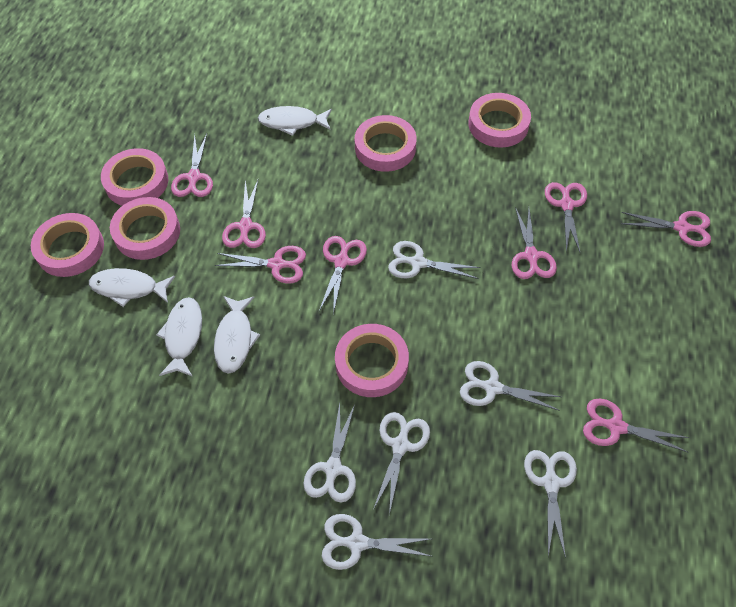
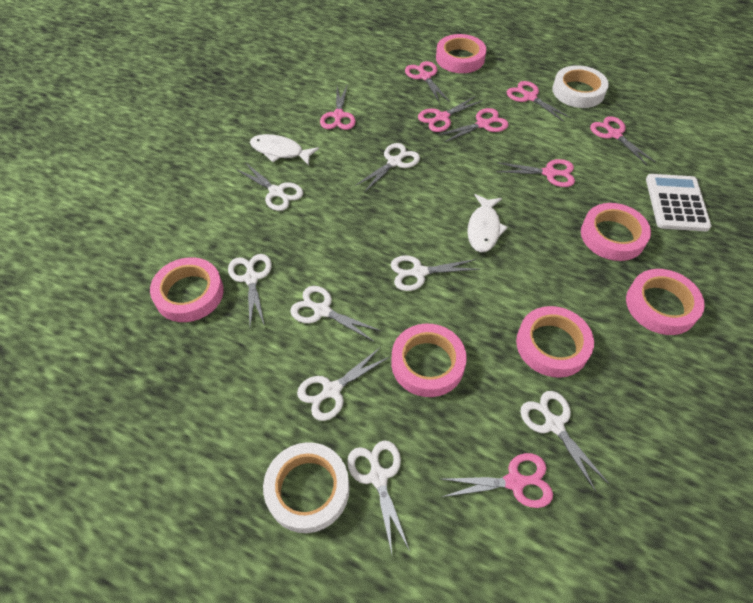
white calculator: none = 0 -> [646,174,711,231] = 1
white fish: [89,268,175,307] [156,297,202,377] [214,296,260,374] [258,106,332,136] = 4 -> [250,134,319,165] [467,194,508,252] = 2
white scissors: [303,403,356,502] [322,514,431,570] [373,412,430,515] [388,241,481,279] [460,361,561,411] [524,450,577,559] = 6 -> [228,254,272,326] [236,163,303,211] [290,286,381,342] [297,347,389,421] [347,440,410,554] [355,143,420,192] [391,255,480,291] [520,391,609,492] = 8
white tape: none = 0 -> [263,442,350,533] [552,65,609,108] = 2

